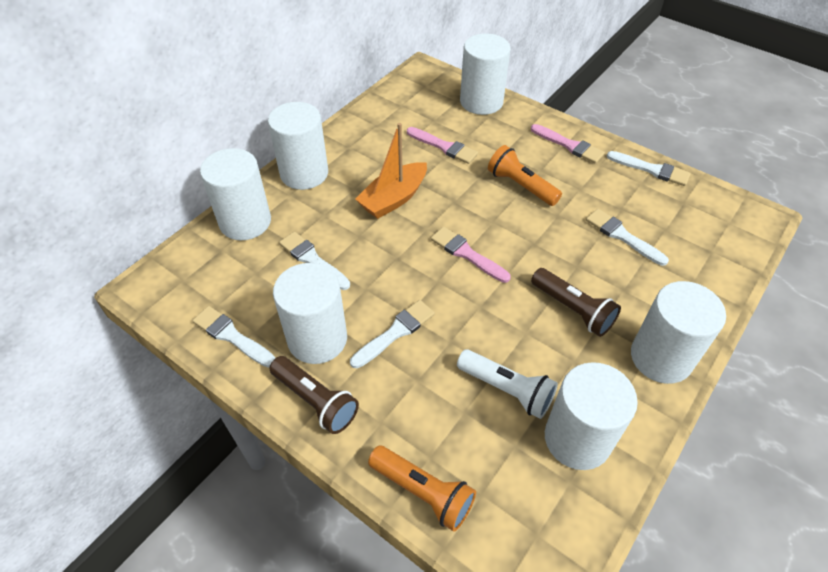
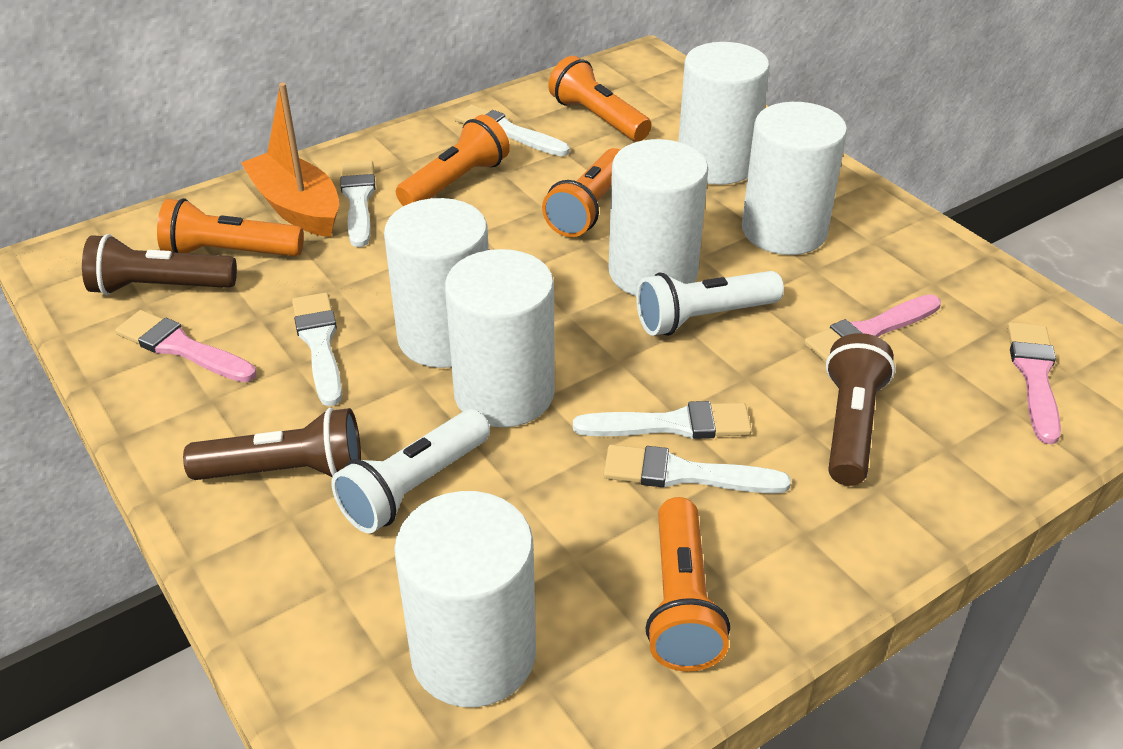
brown flashlight: [270,356,359,434] [531,268,621,337] = 2 -> [82,234,237,295] [183,408,361,480] [826,333,895,486] = 3
orange flashlight: [368,446,476,532] [488,145,562,206] = 2 -> [157,198,304,257] [396,115,510,206] [542,148,620,237] [548,56,652,141] [645,497,730,671] = 5
white flashlight: [457,349,558,419] = 1 -> [331,409,490,533] [636,271,784,336] = 2

